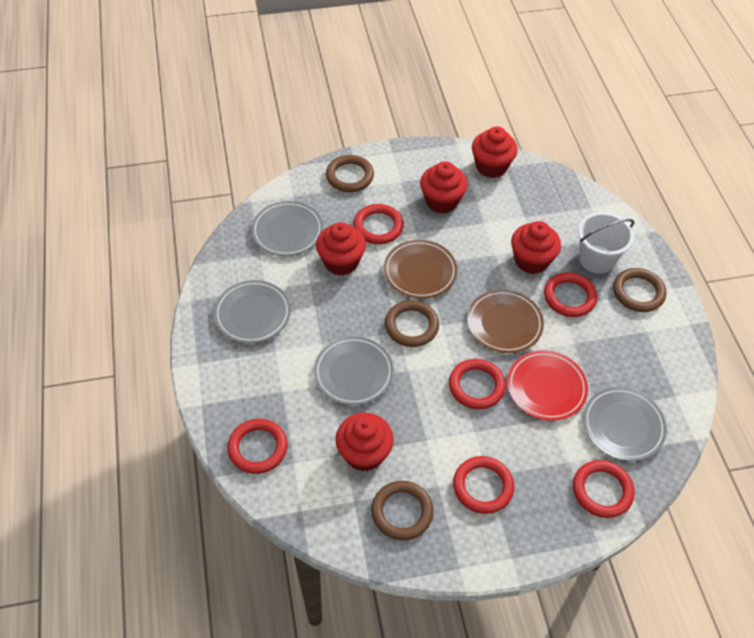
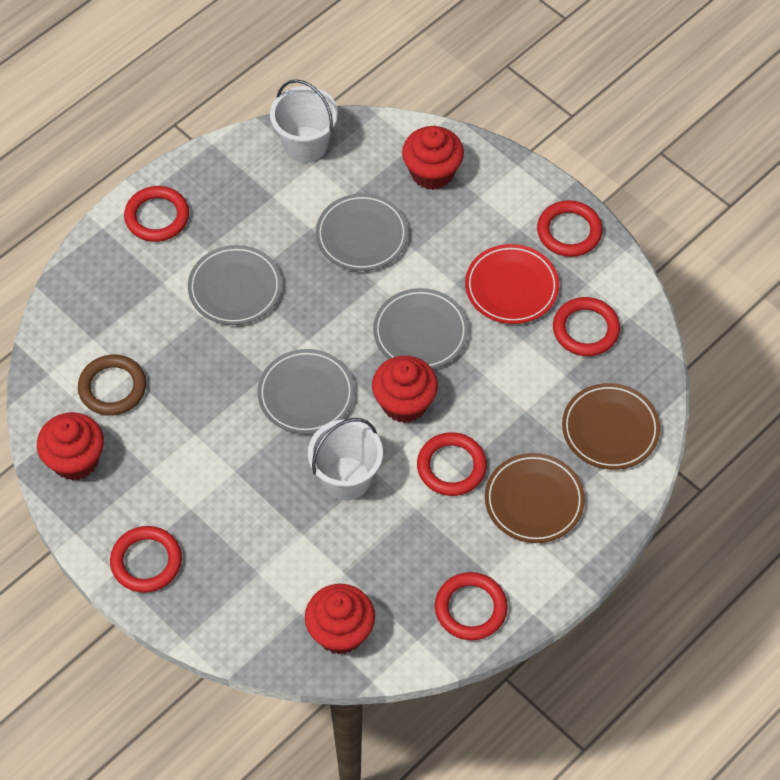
brown ring: [326,155,374,192] [371,481,434,540] [385,300,439,347] [613,268,667,312] = 4 -> [78,355,146,416] = 1
red cupcake: [316,222,366,276] [335,413,394,471] [420,161,468,214] [472,127,518,178] [511,221,561,274] = 5 -> [37,412,104,481] [305,584,375,654] [372,356,438,423] [402,126,464,190] = 4
white bucket: [578,212,634,274] = 1 -> [270,79,338,163] [308,418,383,501] = 2

